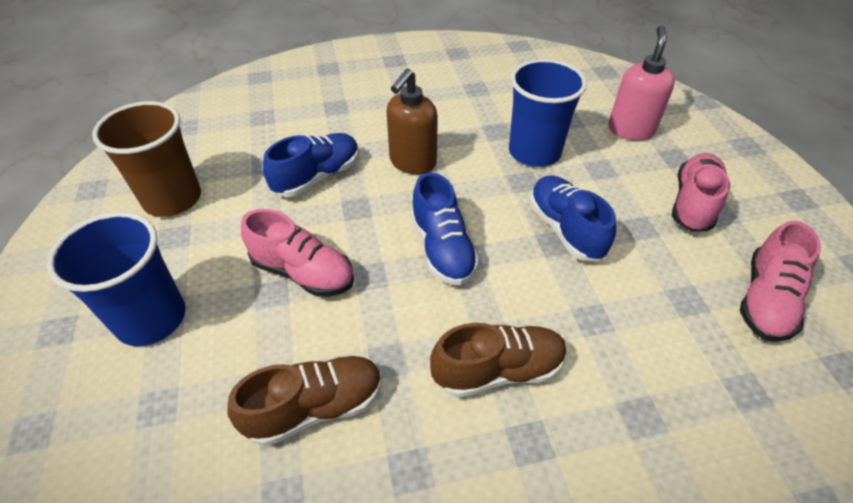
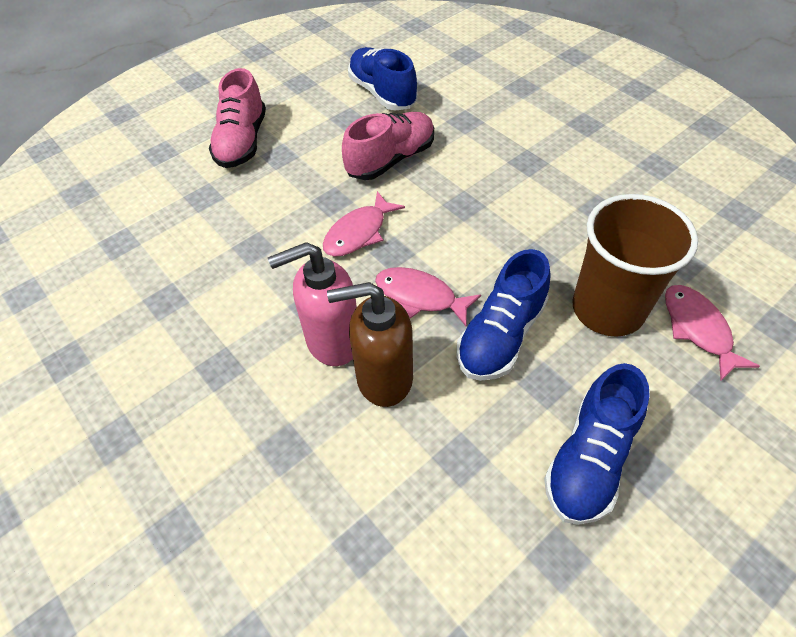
blue cup: [47,212,186,346] [509,59,587,167] = 2 -> none = 0
brown shoe: [227,356,382,446] [430,323,567,398] = 2 -> none = 0
pink fish: none = 0 -> [323,191,405,257] [375,267,481,326] [665,285,760,381] = 3
pink shoe: [241,209,354,297] [672,153,730,232] [740,221,821,342] = 3 -> [209,68,266,168] [342,112,434,180] = 2

